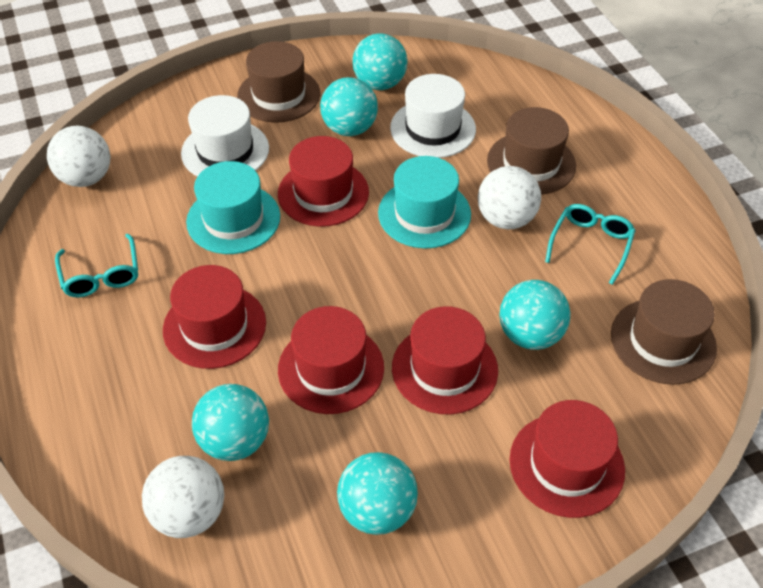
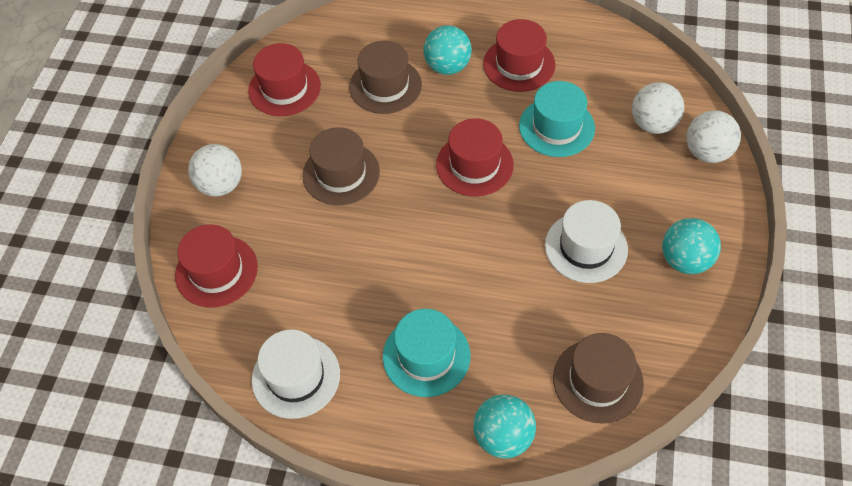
red hat: [163,265,266,369] [278,136,369,227] [278,306,384,414] [392,306,498,414] [509,400,625,518] = 5 -> [175,224,258,307] [248,43,321,116] [436,118,514,197] [483,19,555,92] = 4
turquoise ball: [192,384,269,461] [320,77,378,136] [337,452,418,535] [352,34,407,90] [499,280,571,350] = 5 -> [423,25,472,75] [473,394,536,458] [662,218,721,274] = 3
turquoise glasses: [55,234,138,297] [545,204,636,285] = 2 -> none = 0

